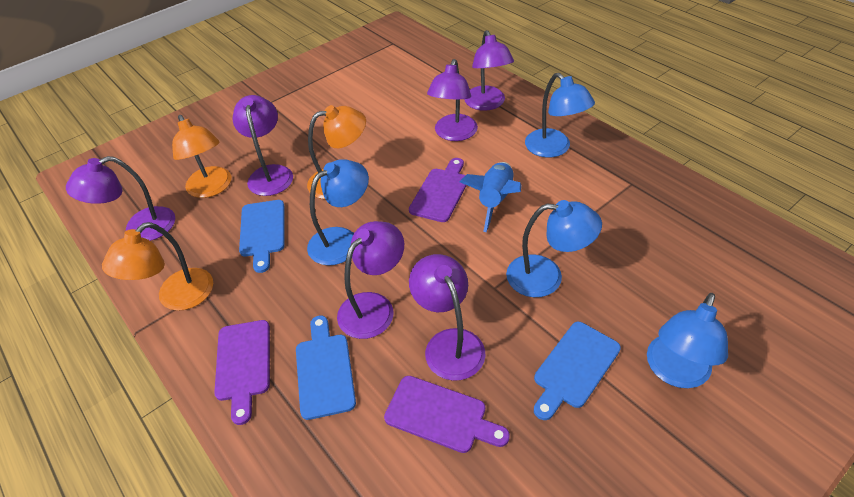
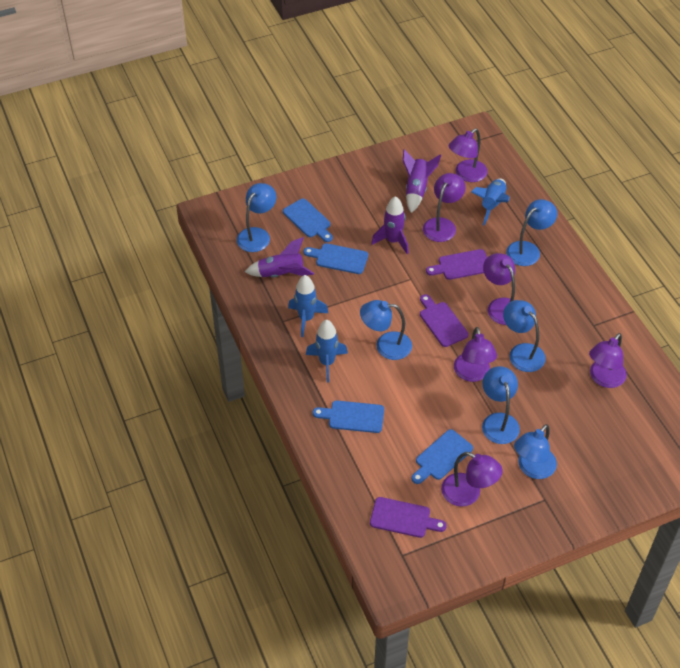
blue cutting board: [239,200,285,273] [296,316,356,420] [534,322,621,420] = 3 -> [283,199,333,242] [303,243,368,274] [313,400,384,433] [411,429,473,484] = 4
blue lamp: [307,159,369,266] [506,200,602,297] [525,73,595,158] [647,293,728,388] = 4 -> [237,183,277,252] [360,300,412,360] [482,366,520,444] [503,300,546,372] [506,199,557,266] [514,424,557,479] = 6
blue rocket: [459,162,521,232] = 1 -> [288,275,328,337] [306,320,348,382] [471,178,510,226] = 3
orange lamp: [102,222,213,311] [172,115,231,198] [307,105,366,199] = 3 -> none = 0
purple rocket: none = 0 -> [245,237,314,277] [371,196,409,255] [403,149,441,213] = 3

